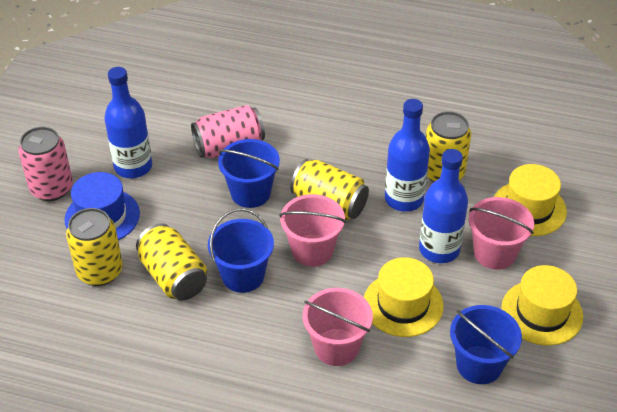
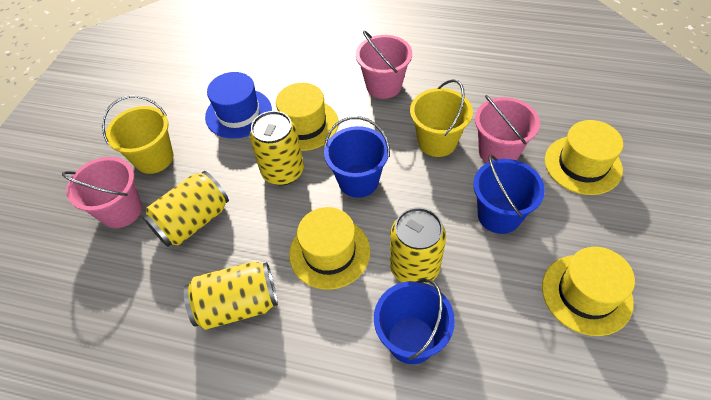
blue bottle: [104,67,152,178] [385,99,430,212] [419,149,468,263] = 3 -> none = 0
pink can: [18,127,73,201] [191,105,265,158] = 2 -> none = 0
yellow bucket: none = 0 -> [102,95,173,174] [410,79,473,157] = 2
yellow hat: [364,257,444,337] [494,164,567,236] [501,265,583,346] = 3 -> [276,83,338,151] [289,207,370,290] [542,247,635,336] [545,120,623,195] = 4

